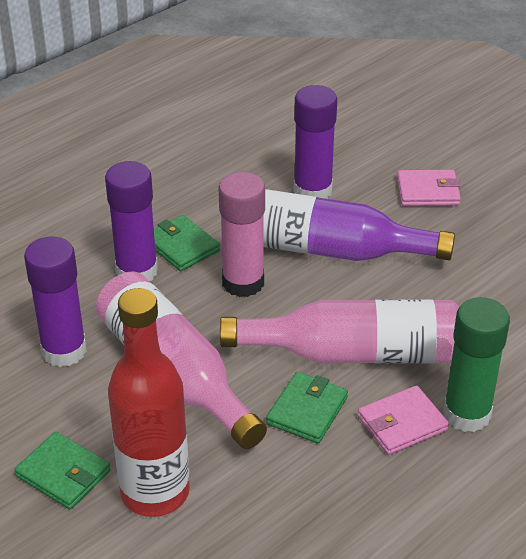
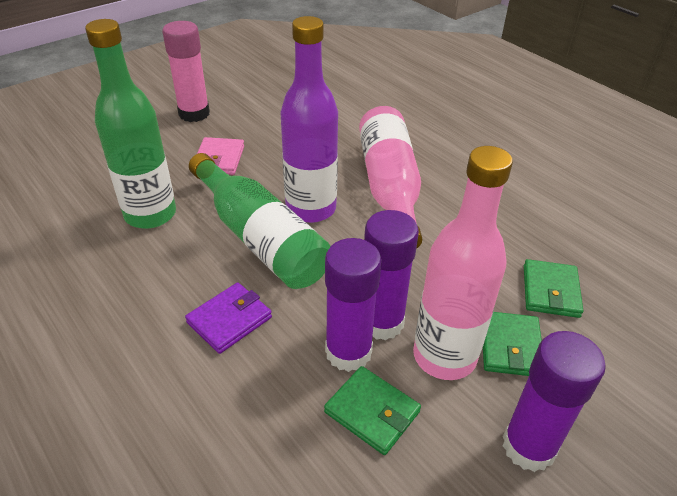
green bottle: none = 0 -> [85,19,176,229] [189,153,331,289] = 2
green glue stick: [443,297,510,432] = 1 -> none = 0
pink wallet: [358,385,449,455] [397,170,461,206] = 2 -> [197,137,244,175] = 1
purple wallet: none = 0 -> [185,282,272,354] = 1
red bottle: [108,288,190,517] = 1 -> none = 0

